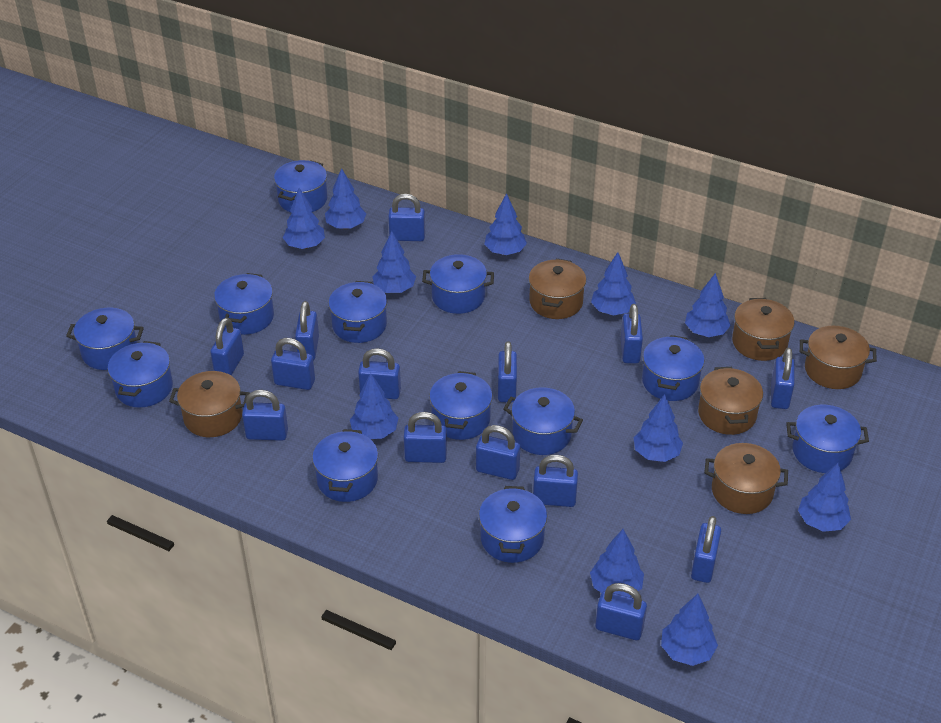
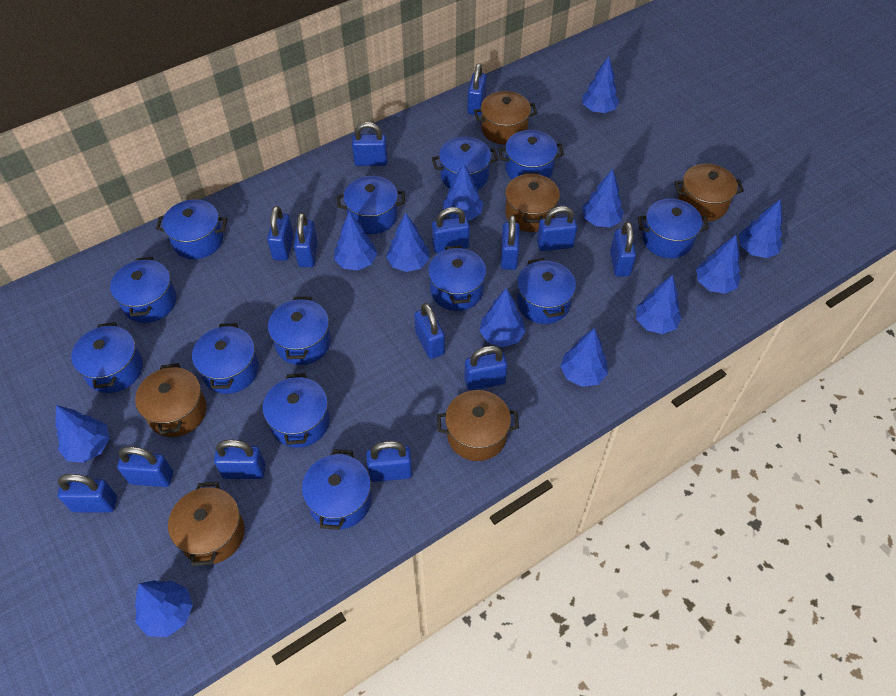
blue pot: [66,308,144,370] [108,341,173,407] [214,273,274,335] [274,160,327,212] [312,429,378,502] [328,281,387,343] [422,254,494,314] [429,371,492,440] [479,486,547,563] [503,387,583,455] [642,335,704,401] [786,405,869,473] = 12 -> [71,322,143,393] [110,257,177,323] [156,199,228,259] [192,323,259,394] [263,373,330,448] [268,297,331,365] [302,449,371,530] [337,176,405,234] [428,246,486,311] [432,137,498,190] [498,130,564,180] [517,258,576,324] [638,199,709,258] = 13
blue tree: [283,188,325,249] [325,168,366,229] [350,373,398,439] [372,231,416,293] [484,193,527,255] [590,529,644,597] [591,252,636,315] [633,395,683,462] [661,594,718,666] [685,273,731,337] [798,463,851,532] = 11 -> [55,405,110,463] [135,580,193,637] [334,212,377,270] [386,213,430,272] [442,163,484,221] [479,288,526,347] [560,328,608,387] [582,56,619,113] [582,169,624,227] [636,275,682,334] [696,235,741,294] [739,199,783,258] = 12

